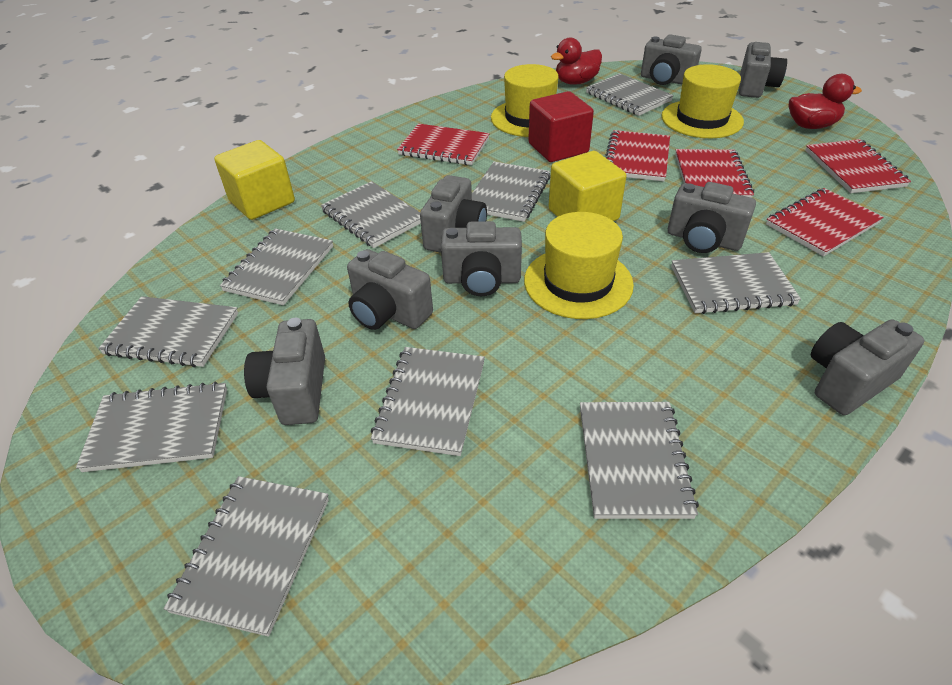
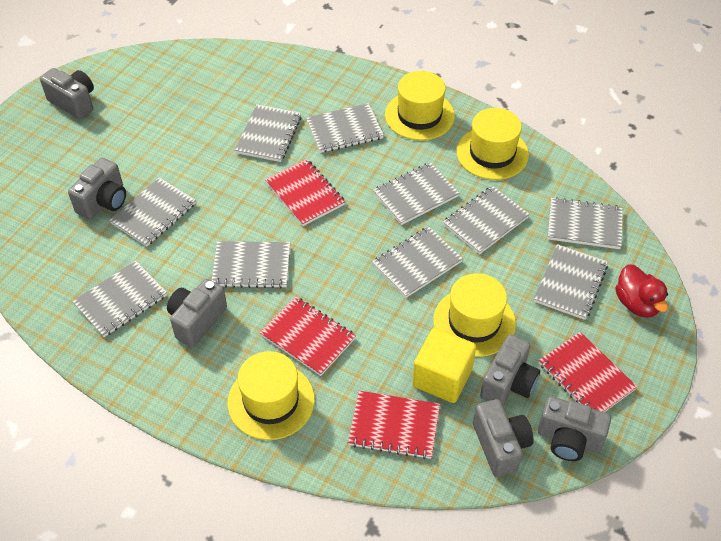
grey camera: [244,318,325,425] [347,249,433,330] [420,175,487,253] [441,221,522,296] [641,35,702,85] [668,182,756,253] [739,42,787,98] [811,319,925,415] = 8 -> [40,68,94,119] [68,158,126,219] [167,279,227,347] [473,399,533,477] [480,334,540,405] [538,396,611,461] = 6
red cube: [528,91,594,162] = 1 -> none = 0
red duck: [551,37,602,85] [789,74,862,129] = 2 -> [616,264,668,318] = 1
red notebook: [397,124,490,165] [605,130,670,181] [675,149,754,198] [766,188,884,256] [805,139,911,193] = 5 -> [260,297,356,376] [265,159,345,226] [348,391,440,459] [539,332,637,412] = 4
yellow cube: [214,140,295,220] [548,151,626,221] = 2 -> [412,328,476,403] = 1
yellow hat: [491,64,559,137] [524,212,634,319] [662,64,744,138] = 3 -> [227,351,315,440] [385,71,455,141] [433,273,516,357] [456,108,529,180] = 4

